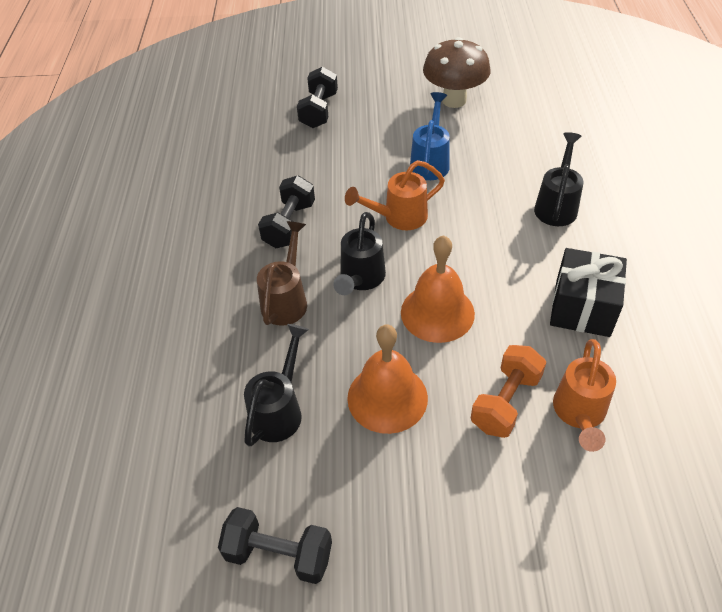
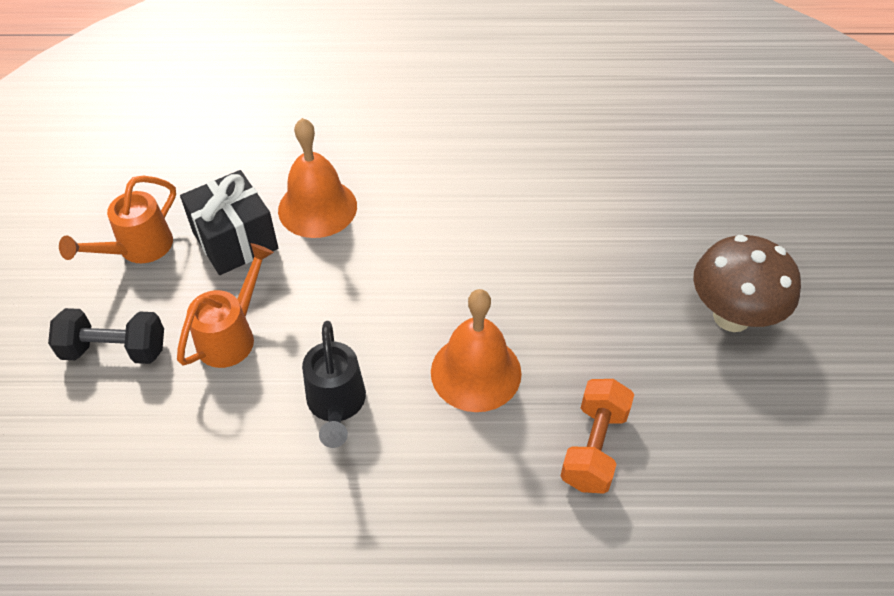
black dumbbell: [218,507,332,584] [258,175,315,248] [297,67,338,128] = 3 -> [48,308,164,364] = 1
black watering can: [244,324,309,447] [333,212,386,295] [534,132,583,226] = 3 -> [302,321,366,448] = 1
blue watering can: [410,92,450,180] = 1 -> none = 0
brown watering can: [257,221,307,326] = 1 -> none = 0

